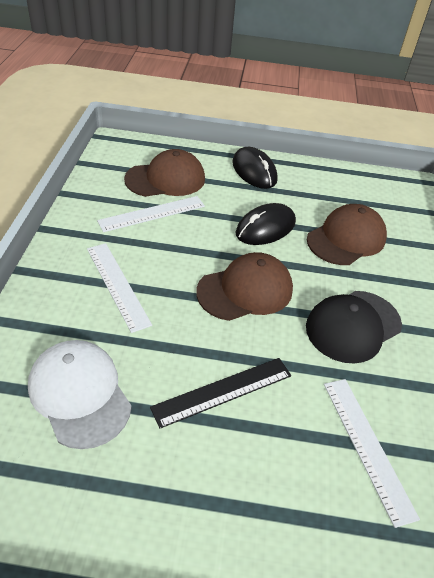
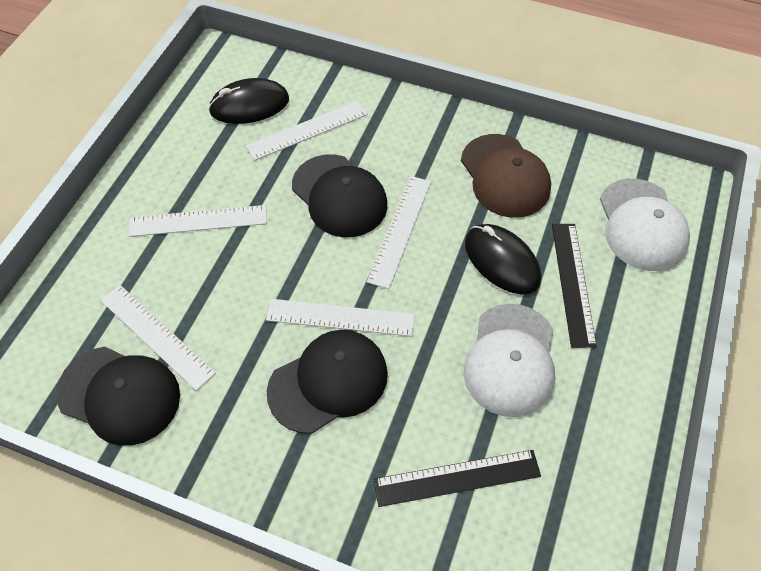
black cap: [306,291,402,364] = 1 -> [56,347,180,446] [267,330,388,434] [292,154,387,237] = 3
black ruler: [150,358,291,428] = 1 -> [374,450,541,507] [552,224,597,348] = 2
brown cap: [124,149,205,197] [196,252,293,321] [307,204,387,265] = 3 -> [461,134,551,218] = 1
white cap: [28,340,132,449] = 1 -> [464,304,555,417] [600,178,690,271] = 2
white ruler: [87,243,152,333] [97,196,205,232] [324,379,420,528] = 3 -> [100,285,216,391] [129,205,267,237] [246,101,368,161] [266,299,415,337] [367,176,431,289] = 5

